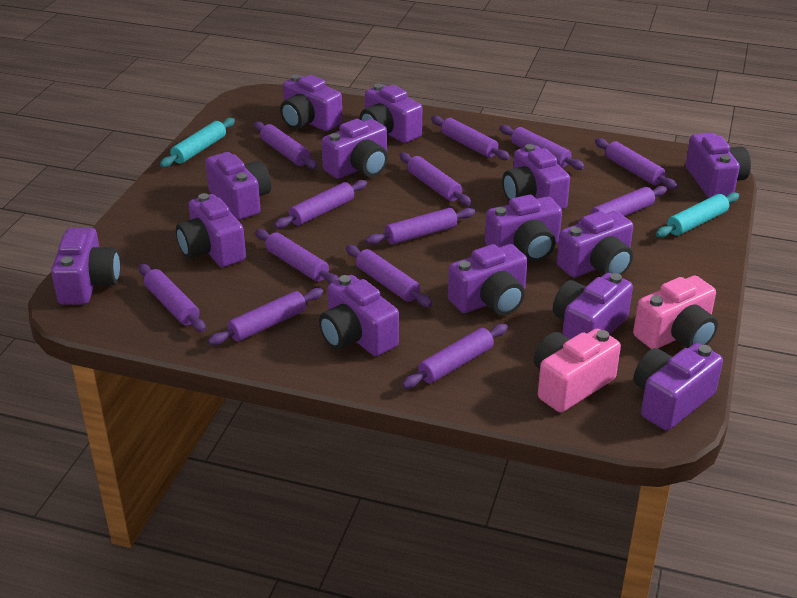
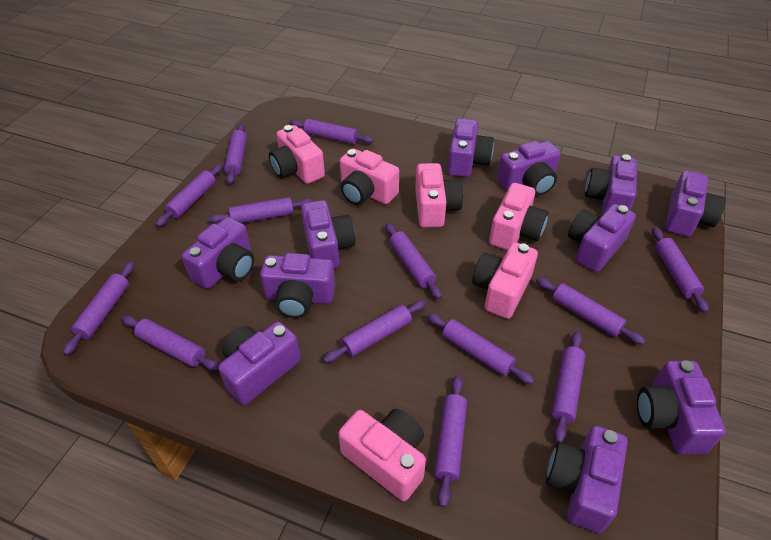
pink camera: [534,329,621,413] [633,276,718,349] = 2 -> [269,125,325,184] [338,409,426,501] [340,149,399,205] [415,163,463,228] [472,242,538,319] [489,183,548,250] = 6
purple camera: [51,228,120,305] [176,193,246,267] [205,152,272,220] [280,75,343,131] [319,275,399,356] [322,119,388,179] [360,83,422,143] [448,244,528,316] [485,195,562,262] [502,144,570,210] [553,273,633,339] [557,211,633,278] [634,343,723,431] [686,133,751,198] = 14 -> [182,217,254,289] [218,322,301,405] [260,253,335,318] [301,200,355,268] [448,118,494,177] [497,141,561,196] [546,426,627,533] [568,204,636,272] [585,154,637,215] [637,360,726,454] [665,171,726,237] = 11
turquoise rolling pin: [160,118,235,167] [656,192,739,238] = 2 -> none = 0

